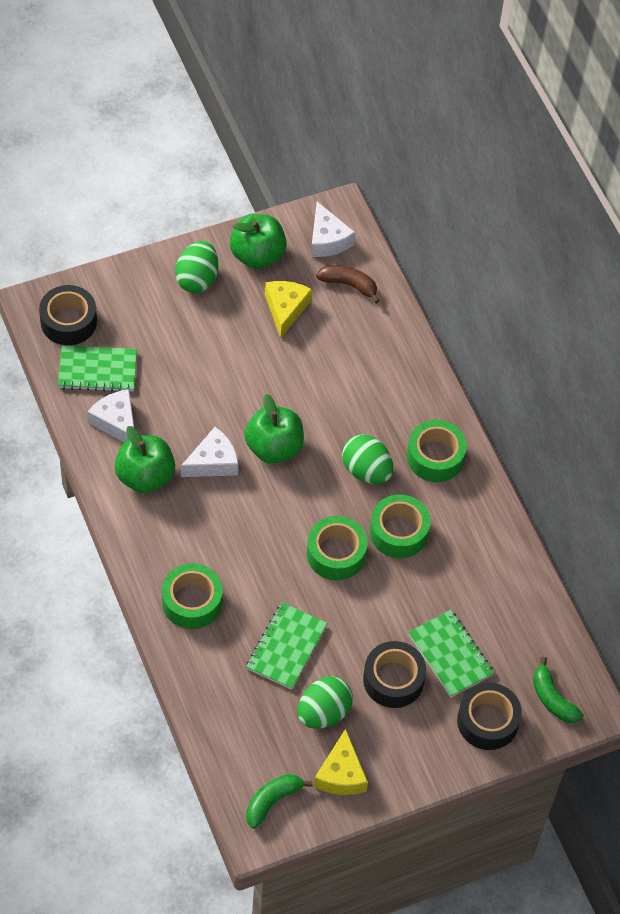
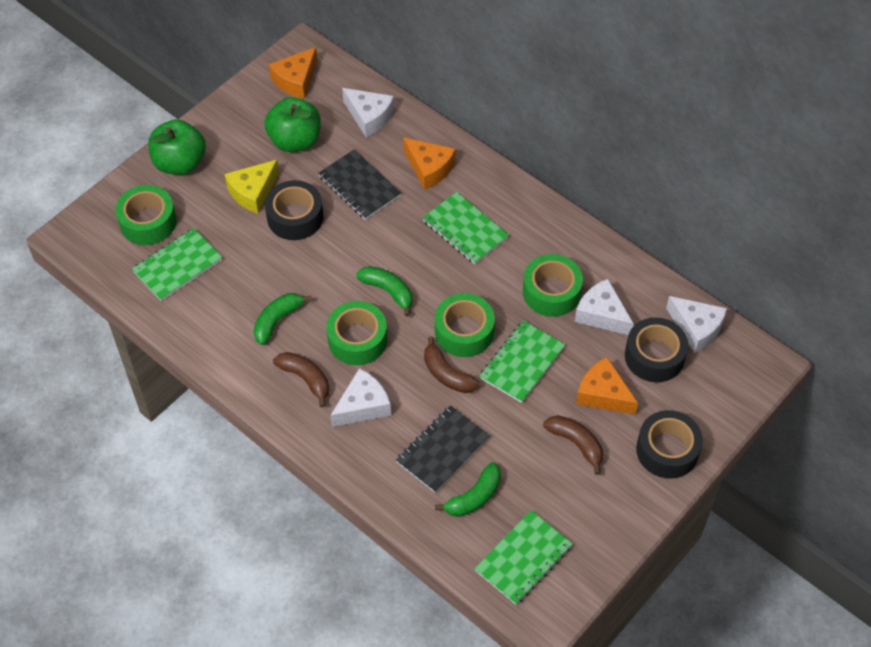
black notebook: none = 0 -> [318,149,401,220] [396,405,490,493] = 2
brown banana: [316,265,380,304] = 1 -> [273,352,329,407] [424,337,480,393] [543,415,603,475] = 3
green apple: [115,426,175,494] [230,214,287,269] [244,394,304,464] = 3 -> [148,119,206,175] [264,97,321,152] = 2
green banana: [246,774,313,829] [533,657,584,723] = 2 -> [253,293,312,345] [356,266,412,317] [435,462,501,517] = 3
green egg: [175,241,218,293] [297,676,353,729] [342,434,393,484] = 3 -> none = 0
green notebook: [58,345,137,391] [246,602,327,690] [408,610,494,697] = 3 -> [132,228,222,301] [423,192,509,264] [475,510,573,605] [480,320,565,403] = 4
orange cheese: none = 0 -> [269,47,317,99] [403,137,455,190] [576,357,638,415] = 3
white cheese: [87,389,134,442] [181,427,238,477] [311,201,355,257] = 3 -> [330,368,391,427] [342,88,394,137] [575,279,634,335] [666,296,727,353] = 4
yellow cheese: [265,281,312,338] [314,729,368,795] = 2 -> [224,160,279,214] = 1

